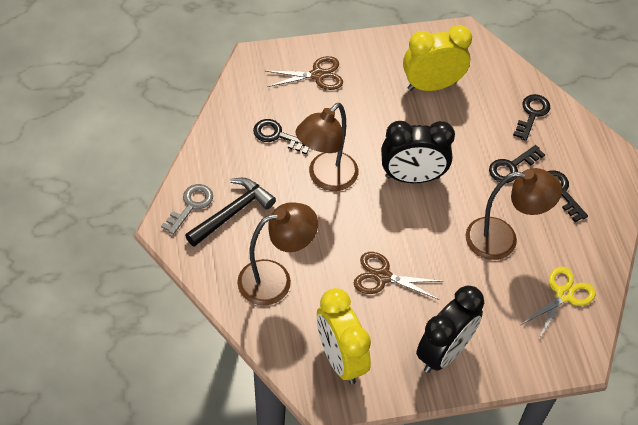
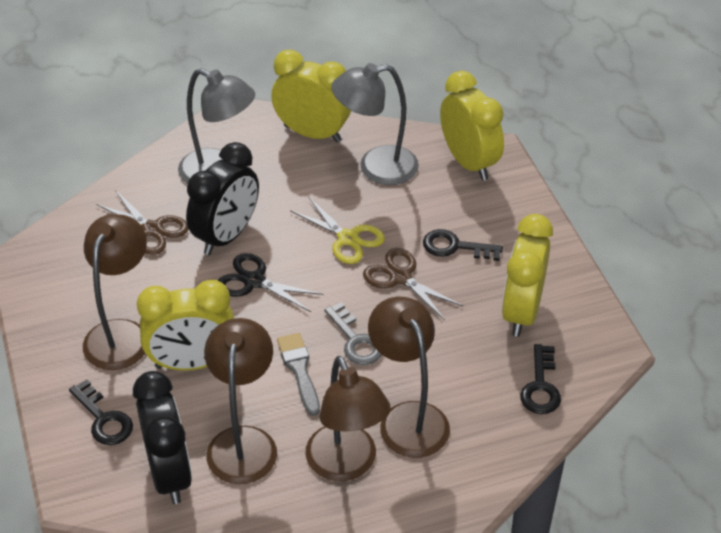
black hammer: [185,178,276,247] = 1 -> none = 0
black key: [253,119,309,154] [489,145,545,183] [513,94,550,141] [547,170,588,222] = 4 -> [69,379,133,445] [423,229,503,261] [520,344,561,414] = 3
black scissors: none = 0 -> [218,253,324,312] = 1
brown lamp: [237,202,318,305] [295,103,358,191] [466,168,562,260] = 3 -> [83,214,147,370] [204,318,277,484] [306,356,390,481] [368,297,450,458] = 4
grey brush: none = 0 -> [277,333,320,416] = 1
grey lamp: none = 0 -> [178,68,255,184] [331,63,419,185] = 2
yellow clock: [317,288,371,384] [403,25,472,91] = 2 -> [137,280,234,371] [271,50,351,143] [440,71,504,181] [502,214,553,337] = 4

